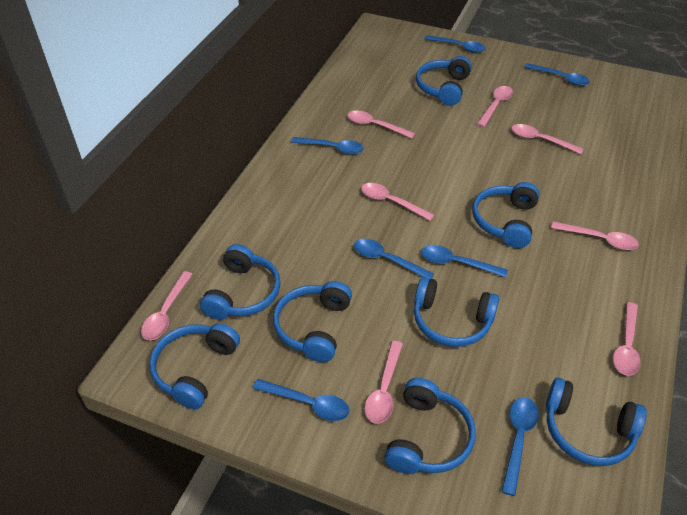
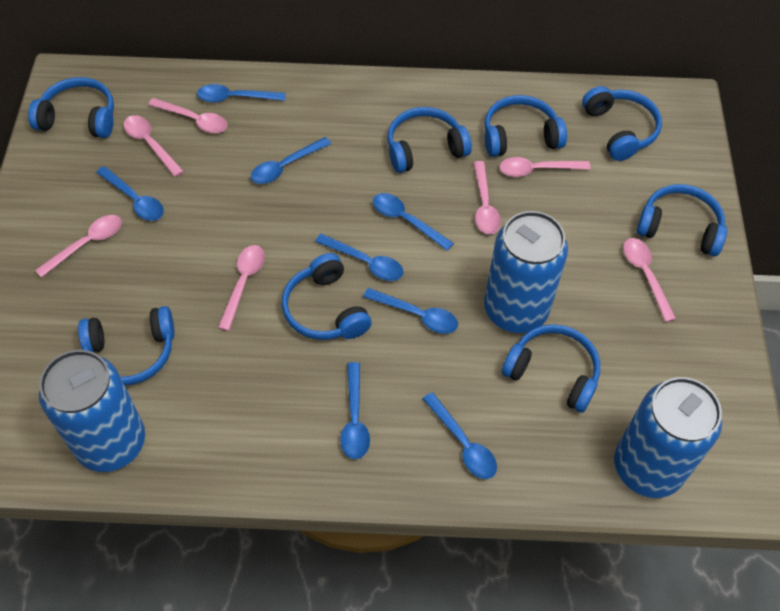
blue can: none = 0 -> [39,350,145,472] [484,211,568,333] [614,377,722,498] = 3
blue spoon: [253,379,350,421] [291,137,364,155] [354,239,434,279] [421,245,508,277] [424,35,486,53] [501,397,539,496] [524,63,590,86] = 7 -> [96,166,164,221] [197,84,286,103] [251,137,331,184] [315,234,403,281] [340,362,370,459] [363,288,458,334] [373,193,454,251] [423,392,497,479] = 8
pink spoon: [141,271,192,340] [347,110,415,138] [361,183,435,221] [364,341,403,424] [477,86,513,127] [512,124,584,154] [551,221,639,250] [613,302,641,376] = 8 -> [35,215,122,278] [124,115,184,177] [148,98,228,133] [218,245,265,331] [473,161,501,234] [499,157,590,177] [623,238,676,322] = 7

